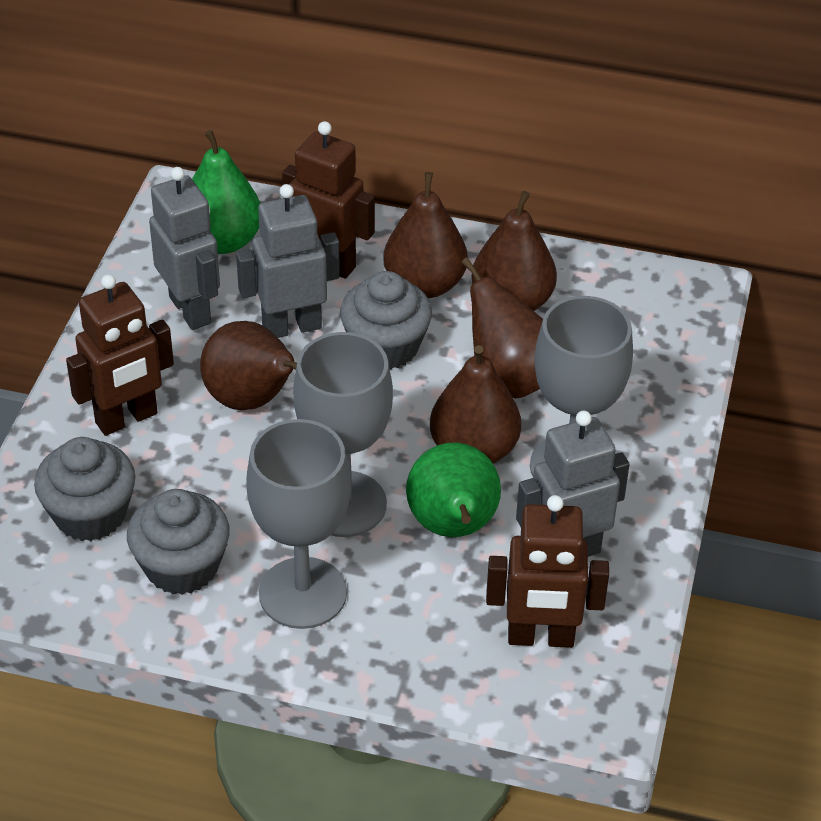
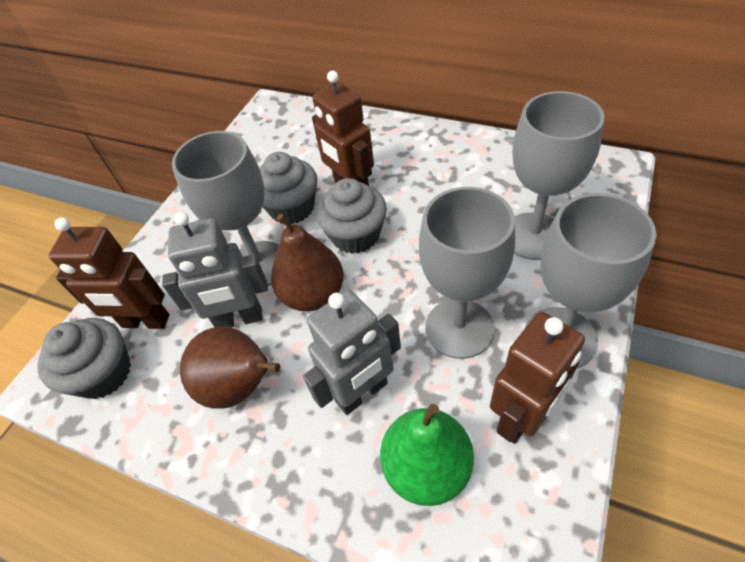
brown pear: [200,321,297,410] [383,172,468,298] [430,345,521,464] [461,257,543,399] [472,191,557,311] = 5 -> [180,327,280,409] [271,214,344,311] = 2
green pear: [192,130,260,254] [406,442,501,537] = 2 -> [380,404,474,506] = 1
grey goblet: [246,419,351,629] [293,332,393,537] [530,296,633,476] = 3 -> [172,131,279,286] [419,187,515,359] [512,91,605,260] [525,193,656,369] = 4
grey robot: [149,167,220,330] [236,184,340,338] [516,411,630,557] = 3 -> [162,212,268,328] [303,290,401,415] = 2

